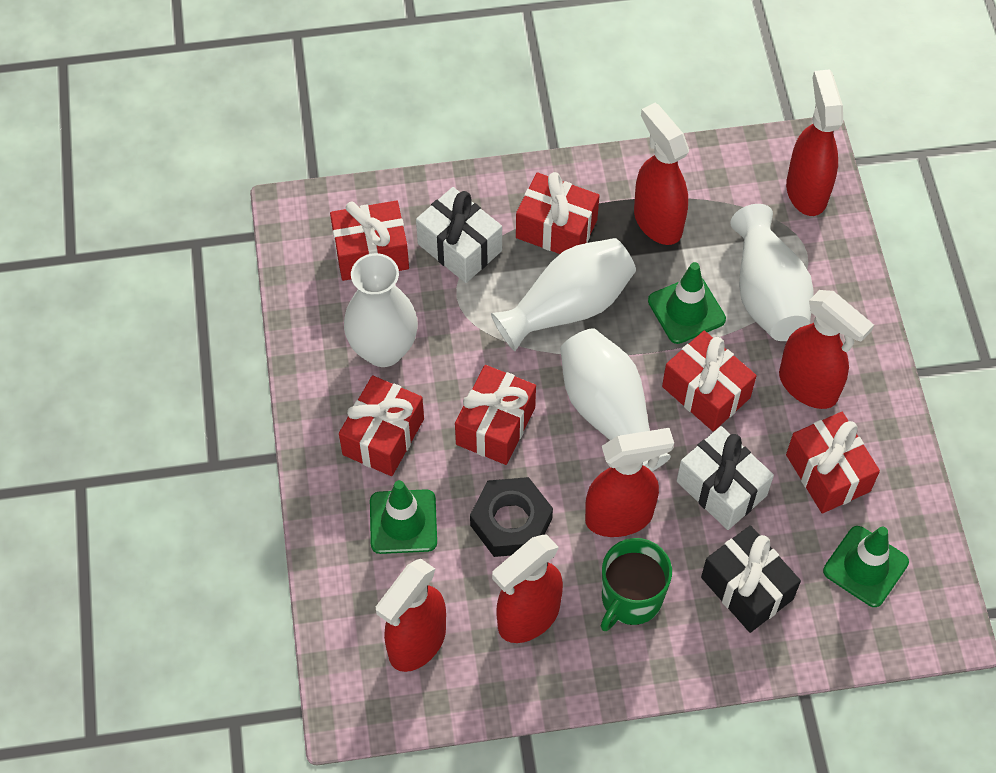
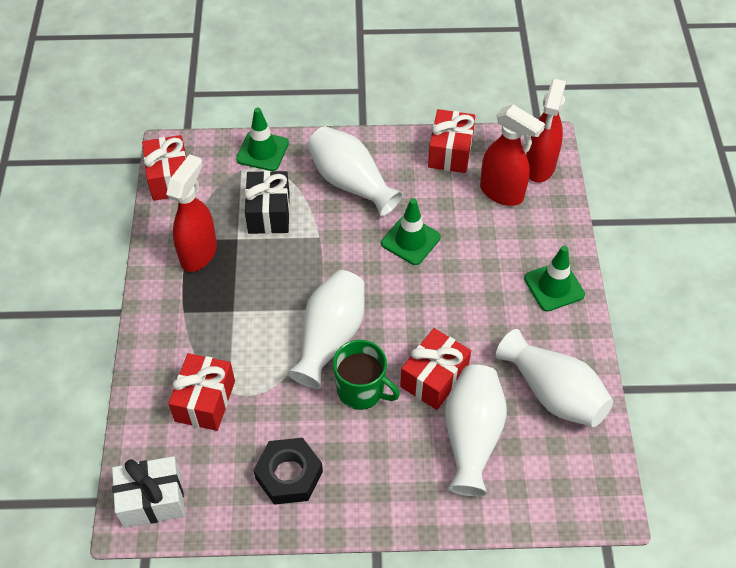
red gift: [330,201,409,281] [339,375,424,476] [455,365,536,465] [516,172,600,254] [662,331,757,431] [786,412,880,513] = 6 -> [142,135,187,201] [168,353,235,431] [400,328,471,410] [428,109,475,173] = 4
red spray bottle: [376,559,446,672] [492,535,563,643] [585,428,674,537] [634,103,689,245] [779,290,874,409] [786,69,843,216] = 6 -> [166,154,217,272] [480,105,545,206] [526,79,566,182] = 3
white gift: [416,187,502,283] [677,426,774,530] = 2 -> [112,456,185,528] = 1

